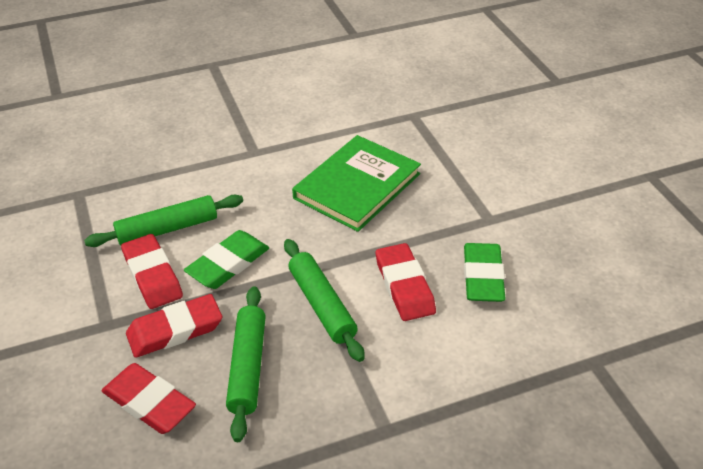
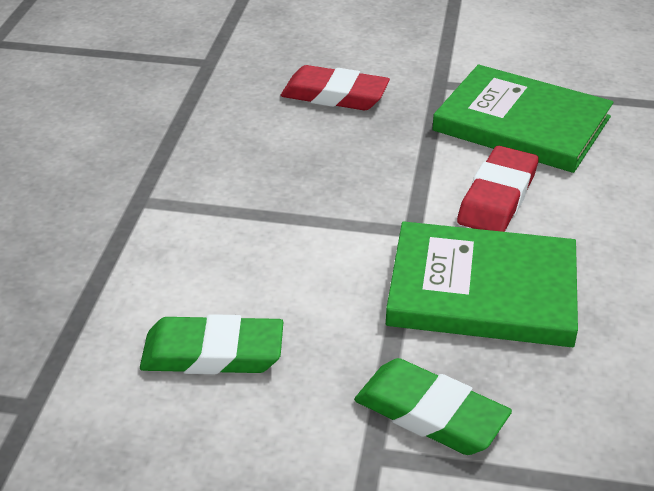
green book: [292,135,421,232] = 1 -> [386,221,578,347] [432,65,614,173] = 2
green rolling pin: [84,195,243,247] [226,286,266,442] [284,239,365,362] = 3 -> none = 0
red eraser: [102,363,196,434] [121,234,183,309] [126,294,222,358] [376,243,436,321] = 4 -> [281,65,390,110] [457,146,539,232] = 2

